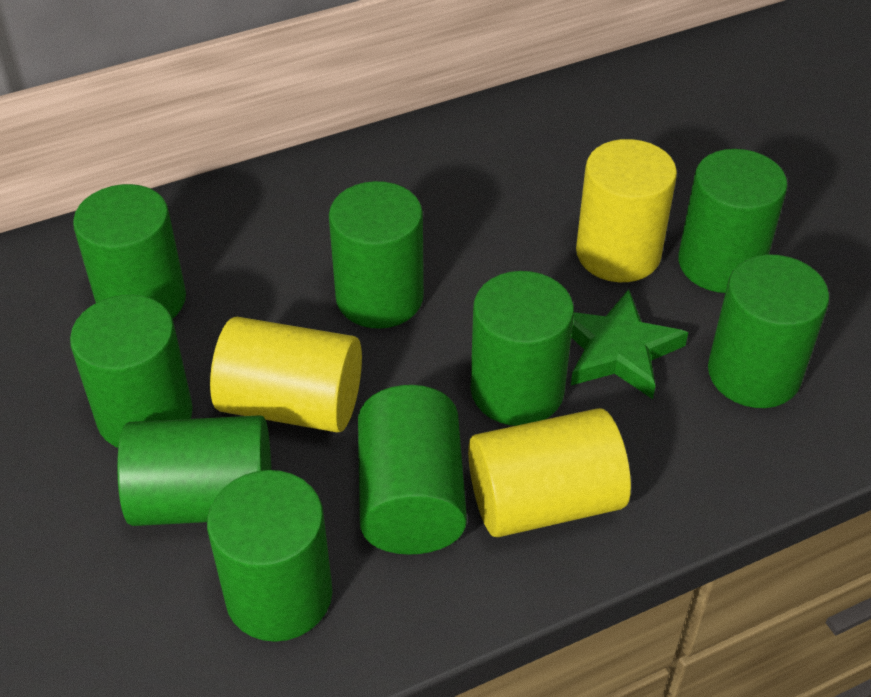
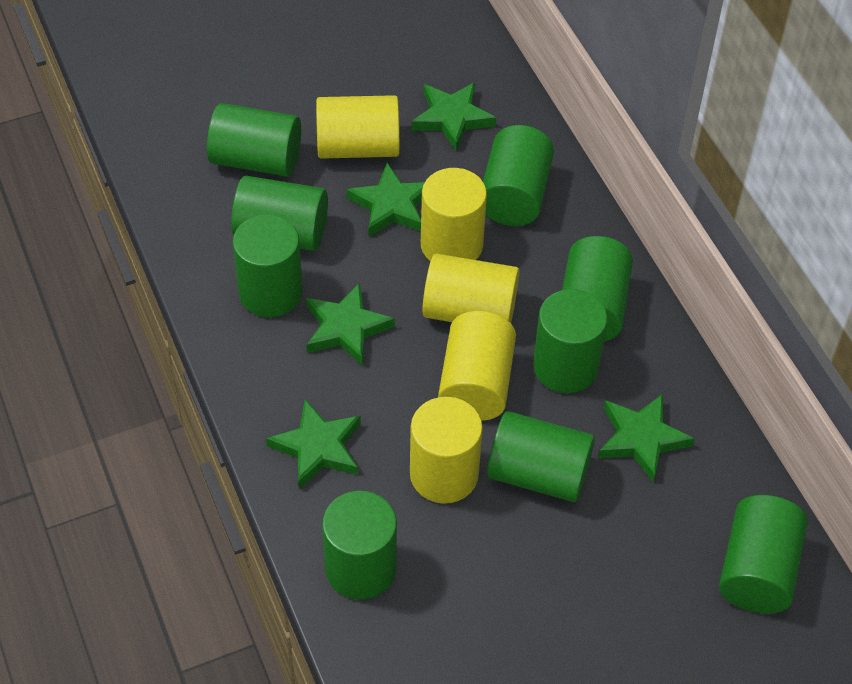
green star: [571,289,688,399] = 1 -> [266,399,361,489] [306,283,395,366] [347,163,425,236] [411,82,496,151] [598,394,694,482] = 5
yellow cylinder: [210,317,362,432] [468,408,631,537] [576,139,677,282] = 3 -> [316,95,400,159] [410,397,483,504] [421,168,487,261] [422,254,519,323] [438,311,516,421] = 5

